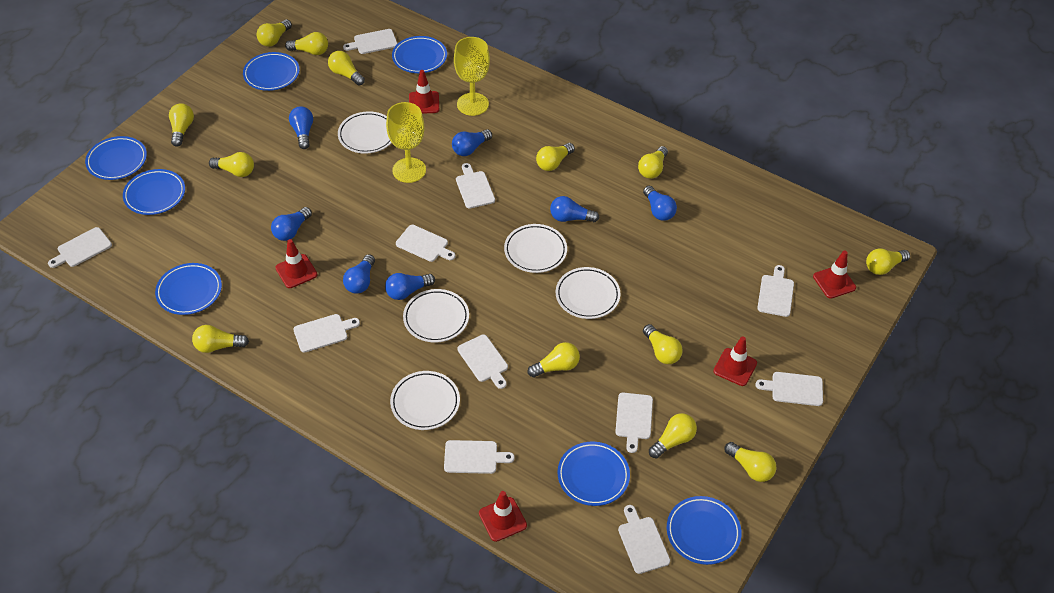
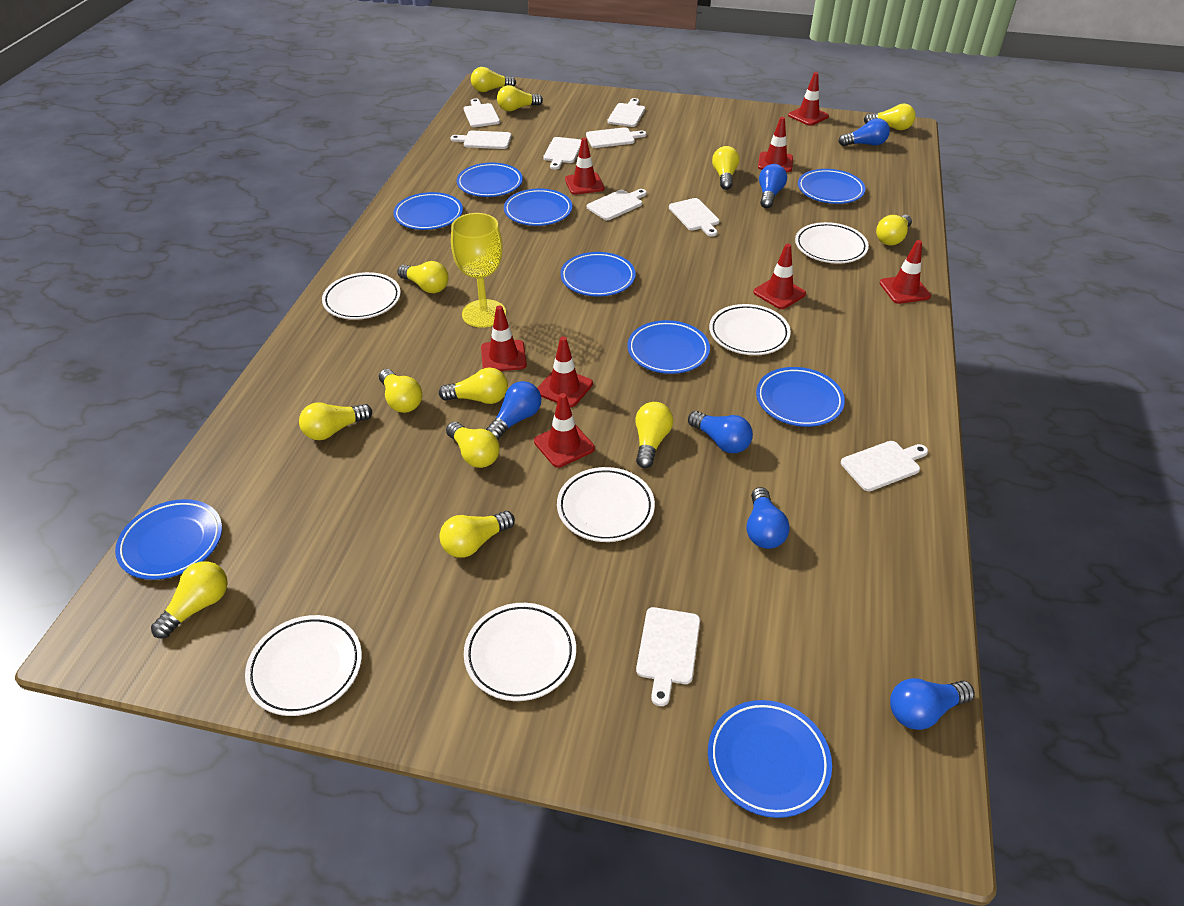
blue light bulb: [271,207,312,241] [289,106,313,149] [343,254,375,294] [385,273,435,300] [452,129,492,156] [550,196,599,222] [643,186,677,221] = 7 -> [486,381,541,440] [688,411,753,453] [746,487,790,549] [759,164,787,208] [838,118,890,146] [890,678,975,730] = 6
blue plate: [85,136,147,180] [123,169,185,215] [155,263,222,315] [243,52,300,91] [392,36,447,73] [557,442,630,506] [667,496,742,565] = 7 -> [115,499,222,580] [393,192,463,230] [457,163,523,197] [504,188,572,226] [560,252,636,296] [627,320,710,374] [708,700,832,818] [756,367,845,427] [798,169,866,204] = 9
red traffic cone: [275,239,318,288] [409,70,439,114] [479,491,527,542] [714,336,757,386] [813,251,856,299] = 5 -> [481,306,527,371] [534,393,595,467] [537,336,593,407] [565,138,605,195] [753,244,806,309] [758,117,793,172] [788,72,829,126] [880,240,931,304] = 8
white cutting board: [48,227,112,268] [293,314,360,353] [343,29,398,54] [396,225,455,262] [444,440,515,474] [456,163,495,209] [458,334,508,389] [615,393,653,453] [618,505,670,574] [755,372,823,406] [757,265,794,317] = 11 -> [451,131,512,149] [464,98,500,127] [543,137,581,170] [586,127,647,148] [587,189,647,220] [607,98,645,127] [636,607,700,706] [669,198,720,237] [841,441,928,491] = 9
white plate: [338,111,392,154] [390,371,460,430] [403,289,469,343] [504,224,567,273] [556,267,620,319] = 5 -> [245,615,362,716] [322,272,401,320] [464,603,576,701] [557,467,655,542] [709,304,791,355] [795,222,869,264] = 6
yellow goblet: [386,102,426,183] [454,37,490,116] = 2 -> [451,213,506,328] = 1

